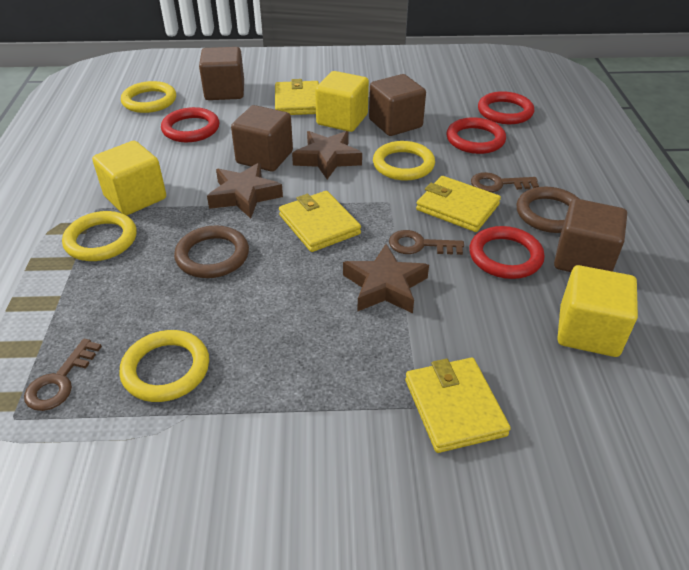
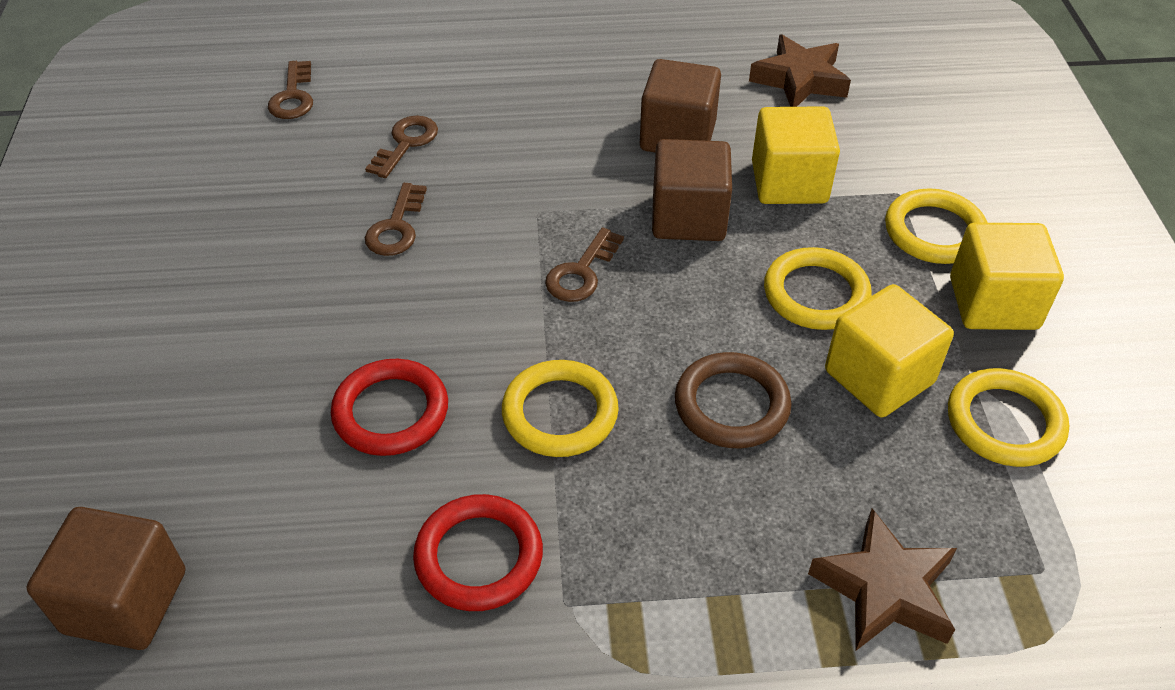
brown cube: [199,47,244,100] [231,105,293,172] [369,74,426,136] [554,199,627,272] = 4 -> [26,507,185,650] [640,59,721,153] [652,139,732,241] = 3
brown key: [24,338,102,411] [389,230,464,255] [471,172,539,192] = 3 -> [268,61,313,119] [365,116,438,178] [365,183,427,256] [545,227,624,302] = 4
brown ring: [174,225,249,278] [516,187,579,233] = 2 -> [675,352,792,448] = 1
brown star: [207,163,283,219] [292,131,362,179] [343,244,429,313] = 3 -> [749,34,851,107] [808,509,957,651] = 2
red ring: [161,107,219,142] [446,117,506,154] [469,226,545,279] [478,91,534,124] = 4 -> [331,359,448,456] [413,494,543,611] = 2
yellow wallet: [275,79,319,115] [279,191,361,252] [405,358,511,453] [416,176,501,232] = 4 -> none = 0

